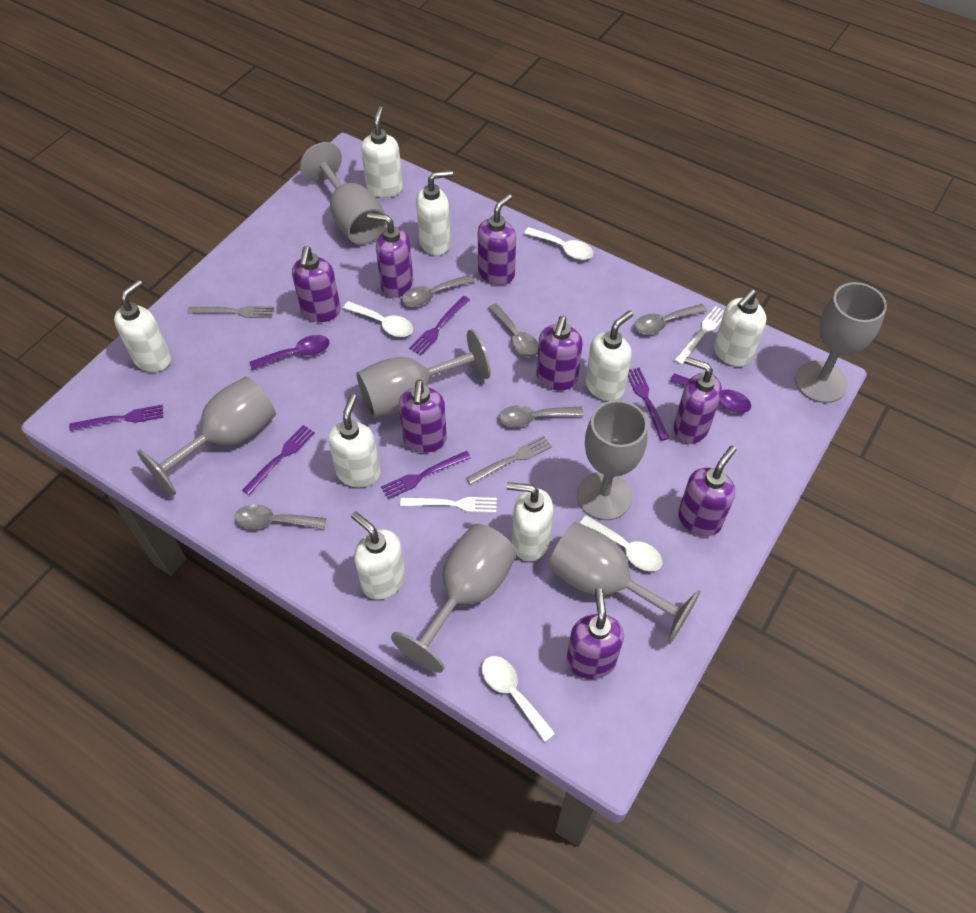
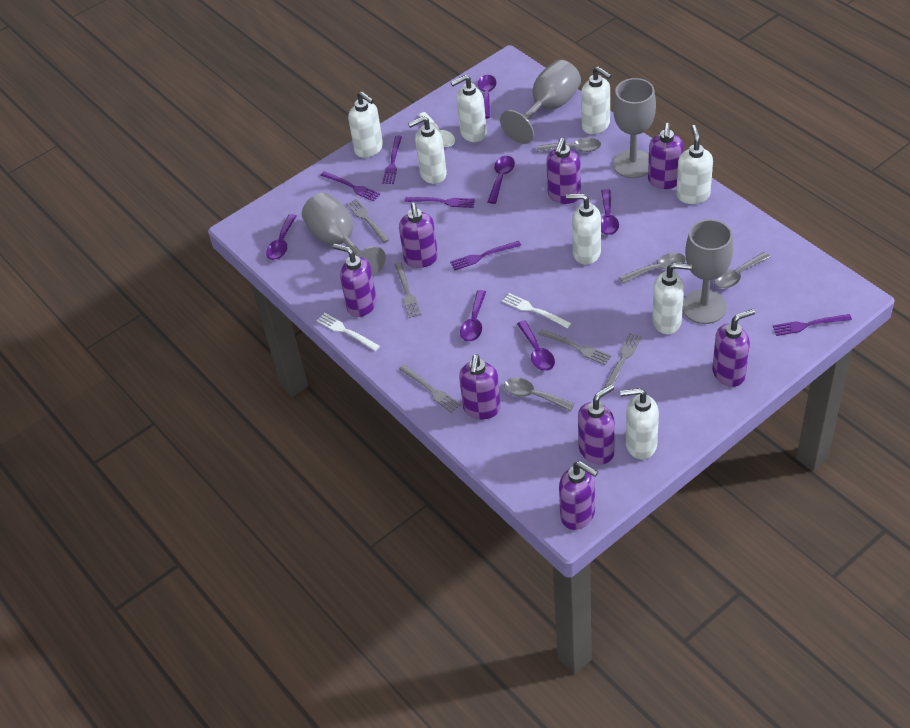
grey fork: [188,306,274,318] [466,435,552,485] = 2 -> [347,199,389,243] [395,262,421,318] [399,365,461,413] [539,329,612,365] [604,333,642,392] = 5
grey goblet: [137,376,276,495] [300,142,387,244] [356,329,491,418] [391,524,517,673] [548,522,701,644] [577,400,648,520] [795,282,887,403] = 7 -> [302,192,386,277] [500,60,581,144] [613,78,656,178] [683,219,733,324] = 4
grey spoon: [235,504,326,529] [401,274,475,307] [488,304,539,357] [499,405,583,427] [634,304,707,334] = 5 -> [504,378,575,411] [537,138,601,152] [619,253,686,283] [714,252,770,289] = 4
purple spoon: [249,335,330,370] [670,373,751,413] = 2 -> [266,214,296,260] [460,290,486,342] [478,75,496,119] [488,156,515,204] [517,320,555,371] [601,189,619,235] = 6
white spoon: [343,301,413,337] [482,656,555,742] [524,227,593,260] [580,515,662,571] = 4 -> [418,112,455,147] = 1

